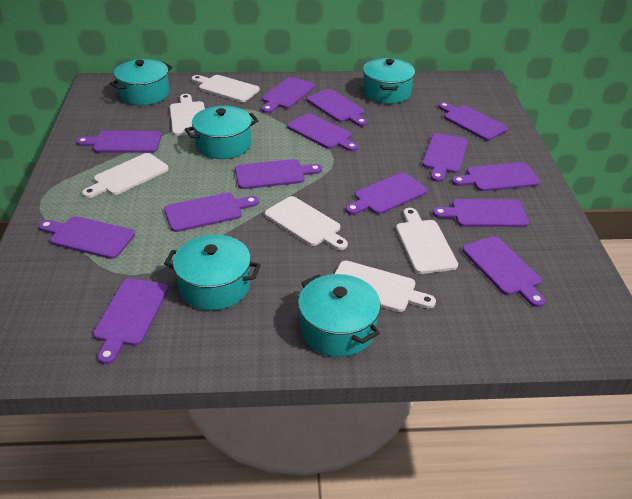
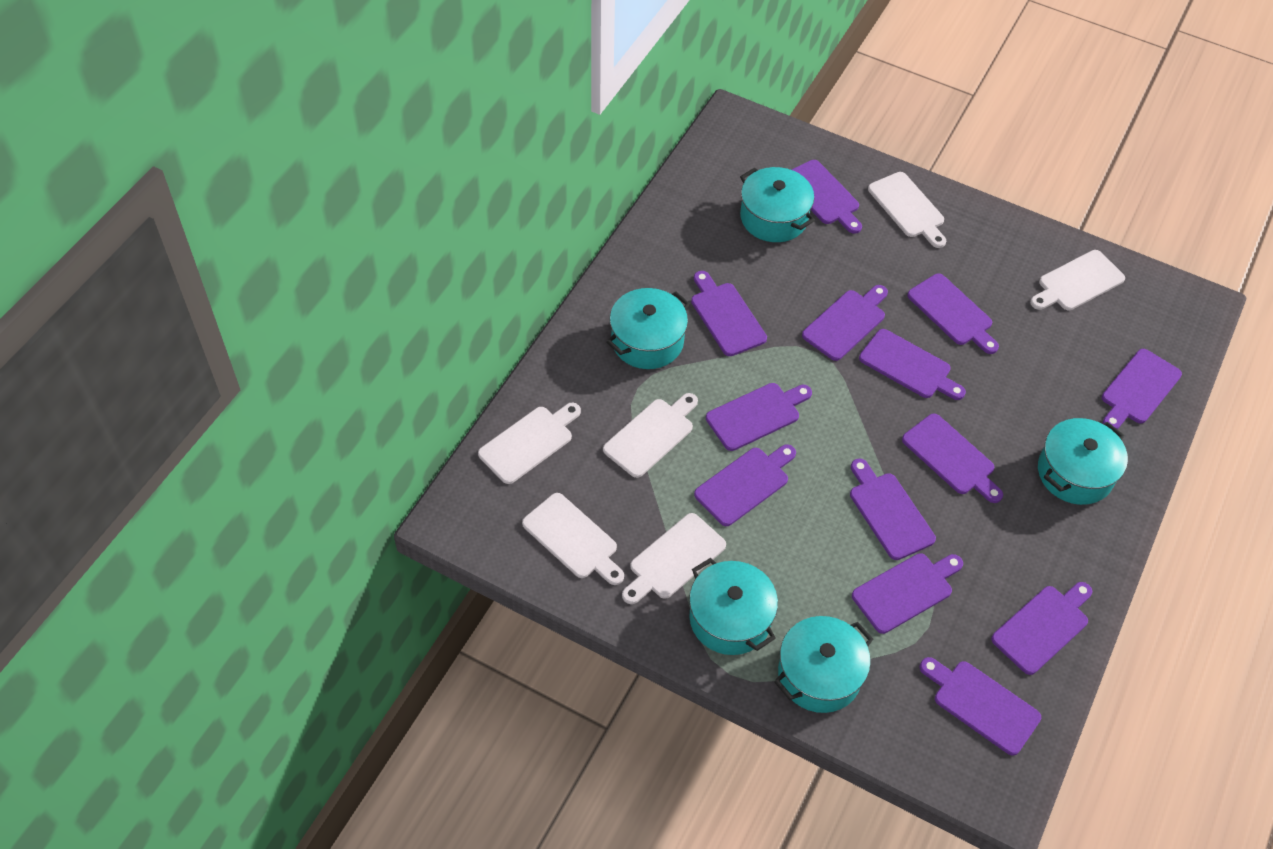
purple cutting board: [39,216,135,259] [76,131,161,153] [93,278,168,364] [164,193,259,232] [235,159,322,189] [262,77,315,113] [287,113,358,152] [307,89,368,126] [345,173,428,215] [422,133,468,182] [433,199,529,227] [438,102,508,141] [452,162,540,192] [462,236,545,307] = 14 -> [691,271,767,356] [694,444,796,526] [706,383,812,451] [791,160,862,234] [802,285,888,361] [850,459,936,560] [852,553,963,634] [859,329,966,400] [902,414,1003,503] [907,273,999,354] [920,657,1041,756] [991,582,1092,675] [1102,349,1182,429] = 13

